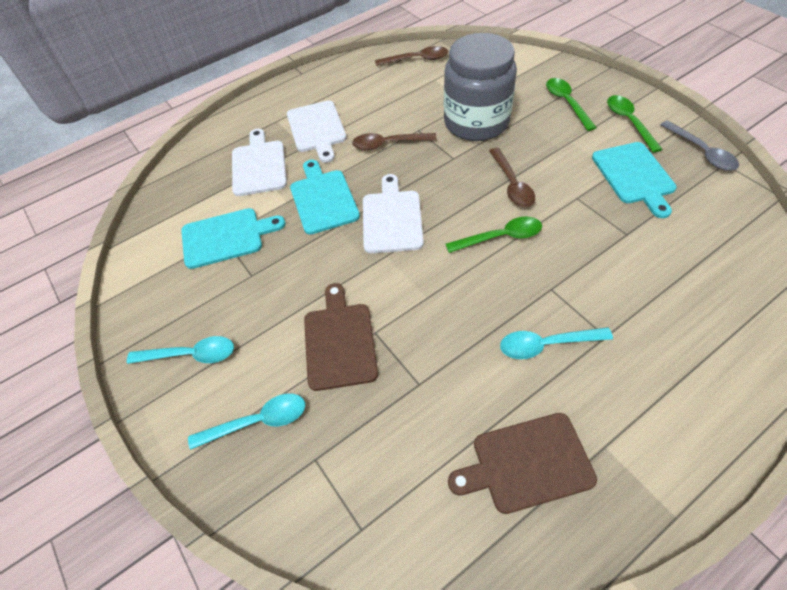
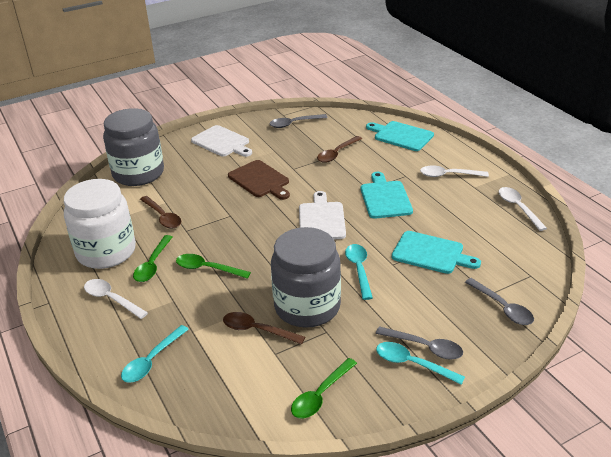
brown cutting board: [304,283,378,391] [448,413,597,514] = 2 -> [228,160,290,200] = 1
grey jar: [444,33,517,141] = 1 -> [103,108,164,186] [271,227,341,328] = 2
grey spoon: [661,121,739,171] = 1 -> [270,114,328,128] [376,326,463,360] [465,278,534,325] = 3
white cutting board: [232,129,287,196] [287,100,347,163] [363,174,424,253] = 3 -> [191,125,252,157] [299,191,346,239] = 2
white jar: none = 0 -> [64,179,136,269] = 1
white spoon: none = 0 -> [84,279,148,319] [420,165,489,177] [499,187,547,231] = 3

